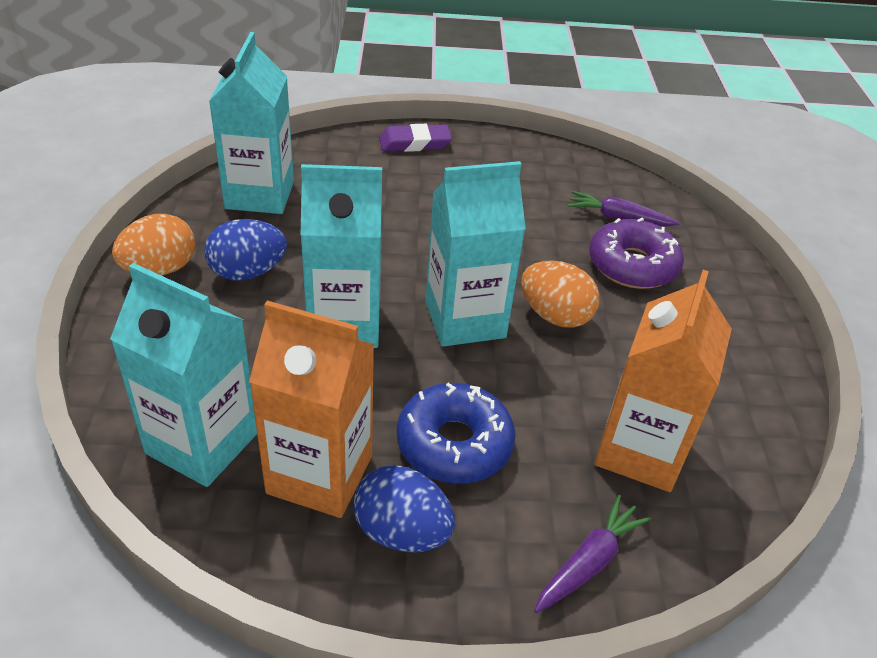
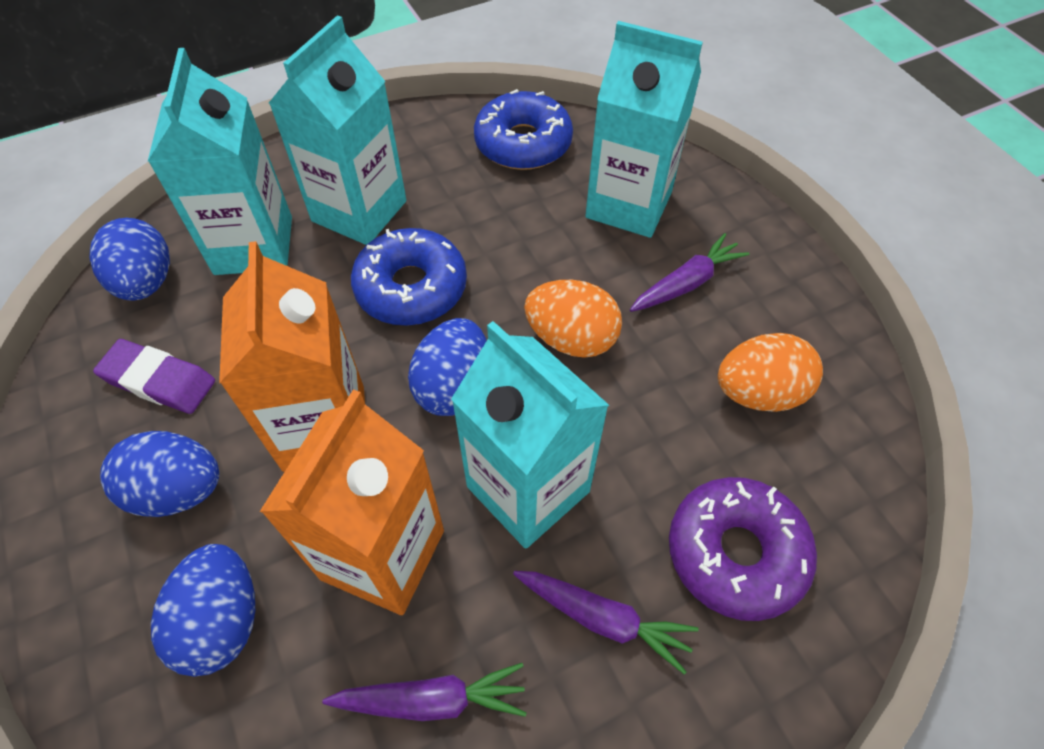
blue donut: [397,383,516,484] = 1 -> [351,228,467,326] [474,89,573,170] = 2
blue egg: [204,219,287,280] [353,465,455,553] = 2 -> [89,218,170,301] [100,431,219,517] [151,544,255,677] [408,318,487,416] = 4
purple carrot: [534,495,651,613] [568,191,680,226] = 2 -> [322,663,527,721] [513,571,699,674] [630,233,750,312] = 3

